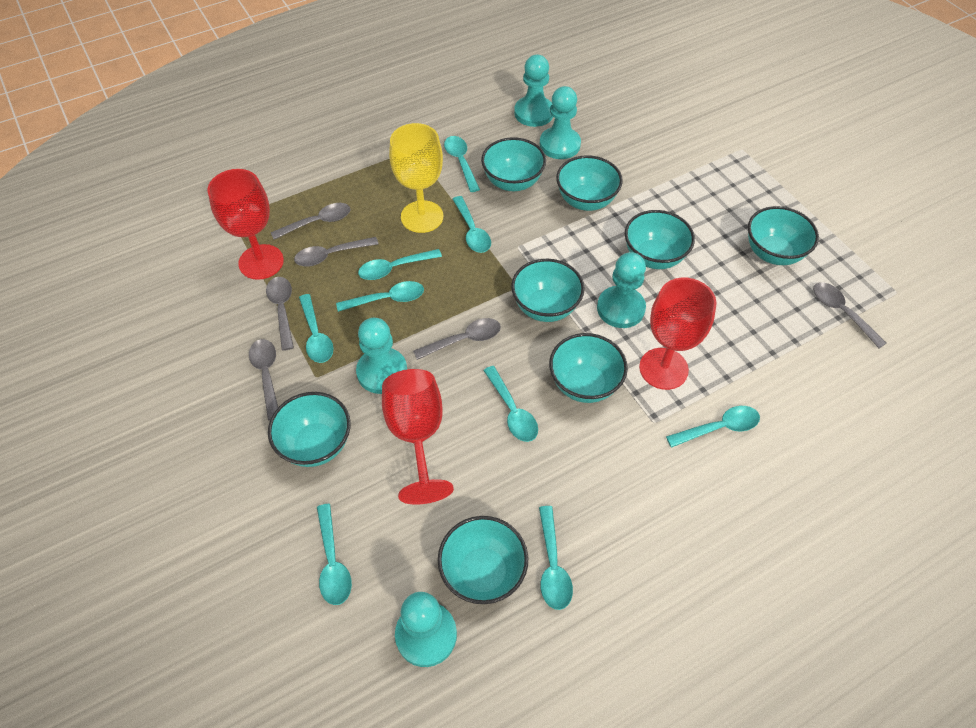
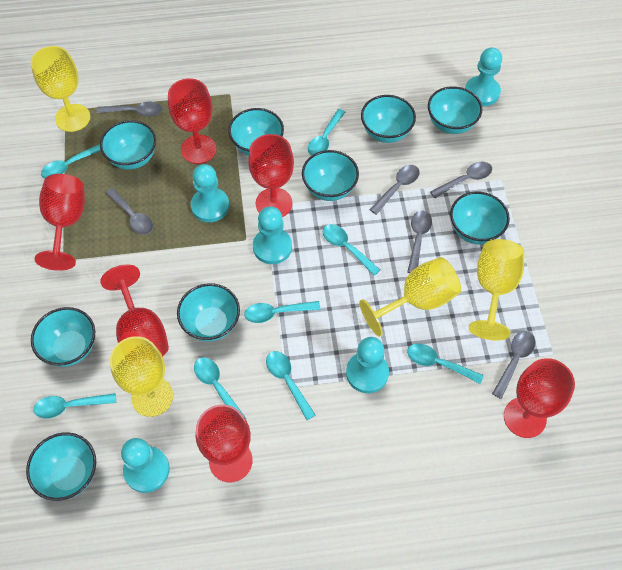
red goblet: [207,169,284,280] [382,369,454,505] [639,278,717,390] = 3 -> [35,174,85,271] [100,264,169,357] [168,78,217,164] [196,405,253,482] [248,134,294,217] [504,358,575,438] = 6
turquoise bowl: [268,392,351,467] [438,516,528,604] [481,137,546,191] [511,259,585,322] [549,333,628,403] [556,155,623,211] [625,210,695,269] [748,206,819,265] = 8 -> [26,432,96,501] [31,307,95,367] [100,120,156,170] [177,283,240,342] [228,108,284,155] [302,150,359,201] [361,95,416,143] [428,86,483,134] [450,191,510,244] = 9
turquoise spoon: [299,294,334,363] [317,504,352,605] [336,281,424,312] [358,249,442,280] [444,136,480,192] [453,196,491,253] [483,366,538,442] [539,506,573,610] [666,406,760,448] = 9 -> [34,393,116,419] [41,144,101,178] [194,357,246,419] [244,301,321,323] [266,351,315,420] [308,109,345,156] [323,224,380,276] [407,344,483,384] = 8
yellow goblet: [389,123,443,233] = 1 -> [31,46,90,132] [110,336,173,417] [359,257,461,336] [469,239,524,341] = 4

